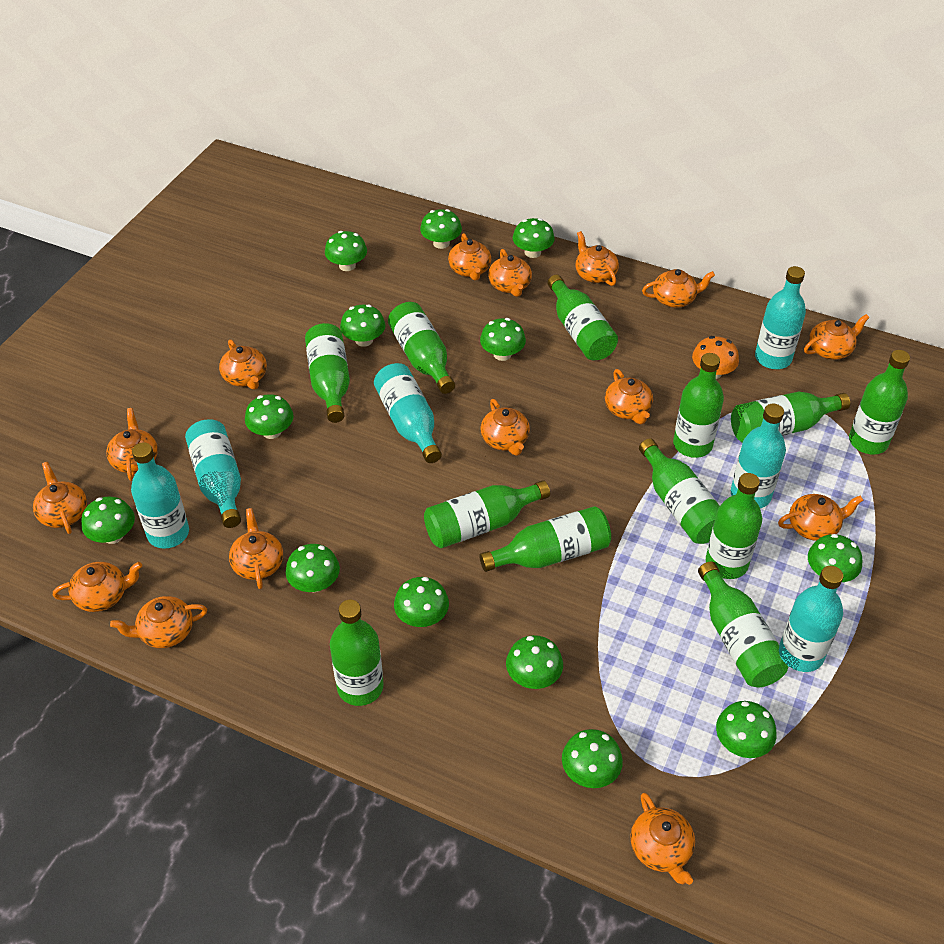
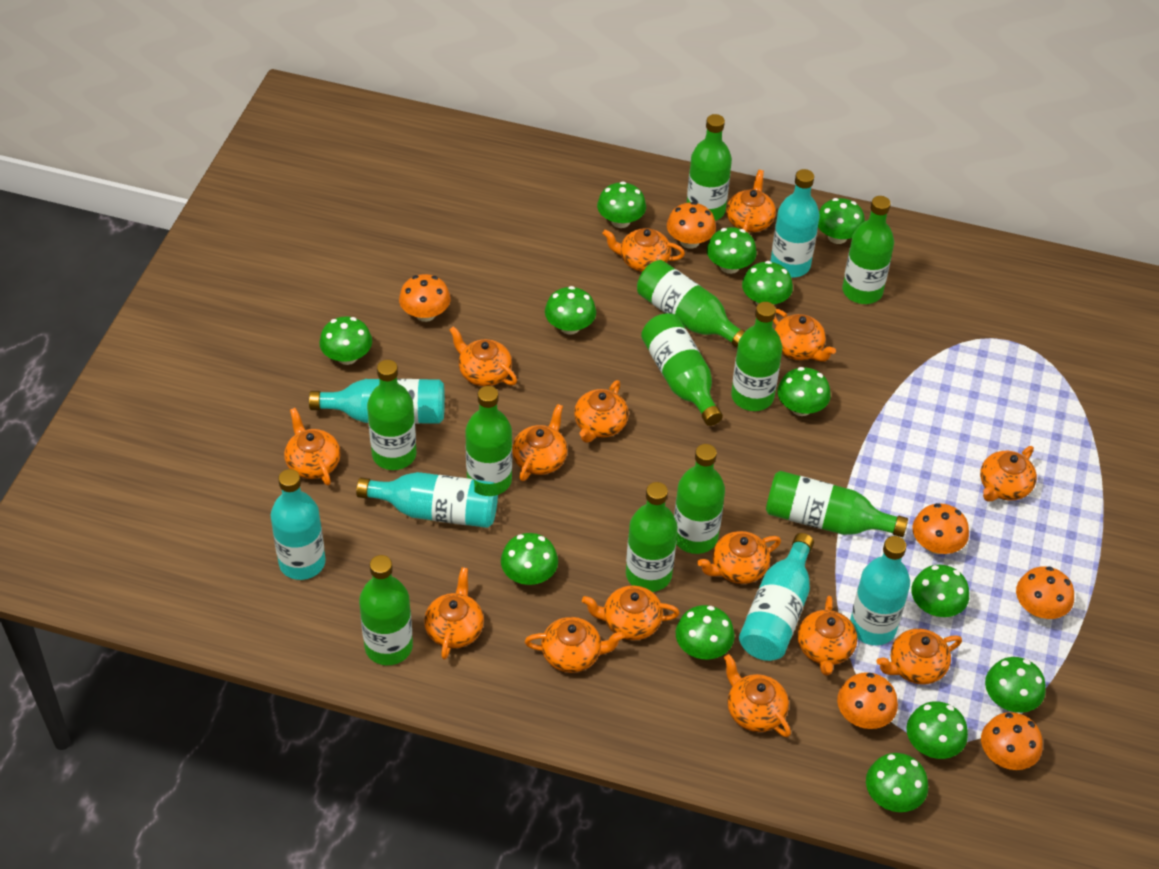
green bottle: [305,323,350,423] [330,600,384,706] [388,302,455,394] [424,480,550,548] [479,506,611,572] [547,275,618,361] [639,438,720,544] [673,353,724,458] [698,561,789,687] [706,473,762,579] [731,392,850,443] [849,350,910,455] = 12 -> [359,555,413,665] [367,360,416,470] [465,386,512,495] [626,482,678,592] [637,260,745,348] [641,313,723,426] [674,444,725,554] [687,114,732,221] [731,302,782,411] [766,471,908,537] [842,196,894,304] = 11
orange mushroom: [692,336,739,379] = 1 -> [399,274,451,322] [667,202,716,249] [837,672,898,729] [912,503,969,554] [981,712,1043,770] [1016,566,1074,619] = 6

